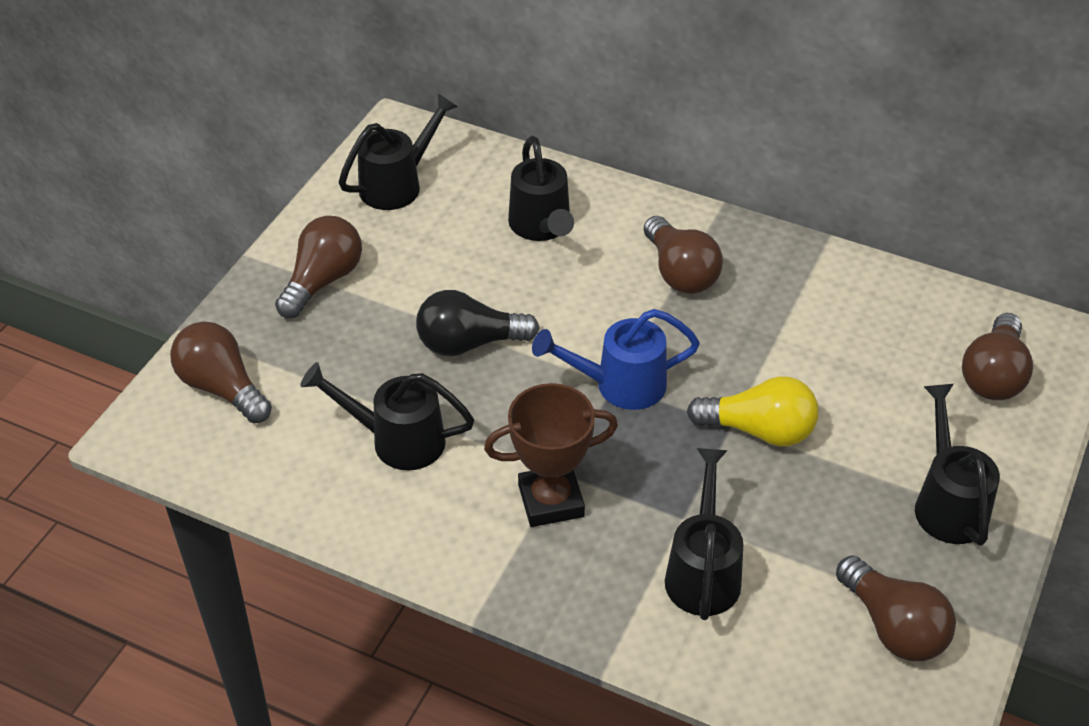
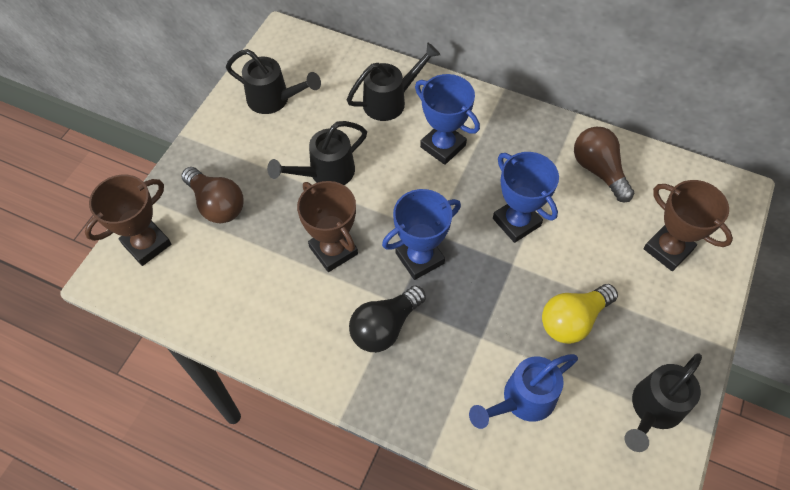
black watering can: [300,362,474,470] [339,93,458,210] [508,136,574,241] [665,448,743,620] [915,384,1000,546] = 5 -> [226,49,321,114] [267,121,367,185] [347,43,440,121] [624,354,702,452] = 4
blue trophy: none = 0 -> [382,189,461,280] [415,74,480,165] [493,152,559,243] = 3
brown light bulb: [170,322,272,424] [275,216,362,318] [644,216,723,294] [836,556,956,661] [962,313,1033,400] = 5 -> [181,167,244,223] [574,126,634,202] = 2
brown trophy: [484,383,618,527] = 1 -> [85,175,171,266] [297,181,358,272] [643,180,733,271] = 3

